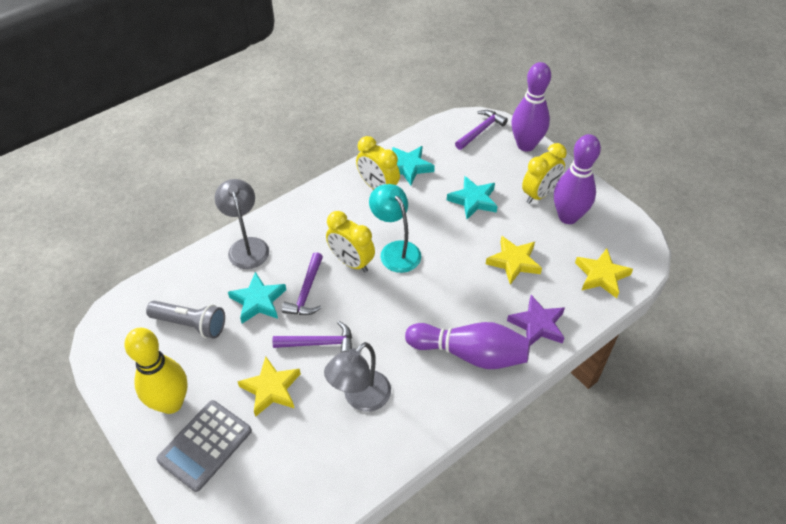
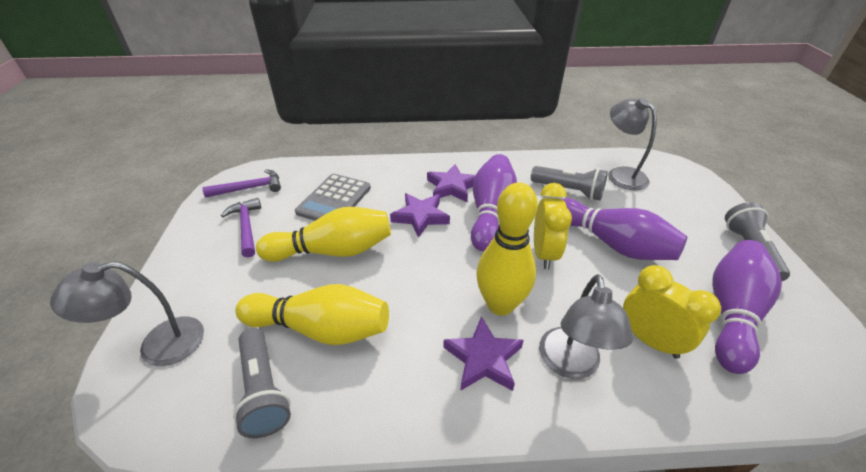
grey flashlight: [146,301,225,339] = 1 -> [233,328,291,438] [531,166,608,201] [725,202,790,281] = 3
grey lamp: [215,179,269,269] [324,342,391,412] = 2 -> [50,262,204,366] [539,274,633,379] [608,98,657,190] = 3
purple hammer: [272,321,352,353] [282,252,323,315] [455,110,508,150] = 3 -> [202,169,281,197] [221,198,261,257] = 2
purple star: [507,295,565,346] = 1 -> [390,193,450,238] [427,164,476,202] [443,316,524,391] = 3
turquoise lamp: [369,184,421,273] = 1 -> none = 0
turquoise star: [228,272,286,324] [392,146,435,186] [447,176,498,220] = 3 -> none = 0
yellow bowling pin: [124,328,188,414] = 1 -> [235,284,389,345] [256,207,391,262] [476,182,538,316] = 3
yellow clock: [326,211,375,272] [356,136,400,189] [522,143,567,204] = 3 -> [534,183,572,270] [623,265,721,359] = 2
yellow star: [237,356,301,417] [486,236,542,285] [575,248,633,298] = 3 -> none = 0

